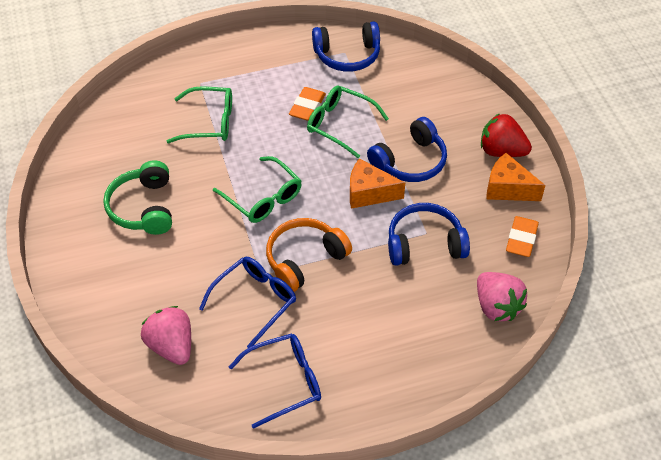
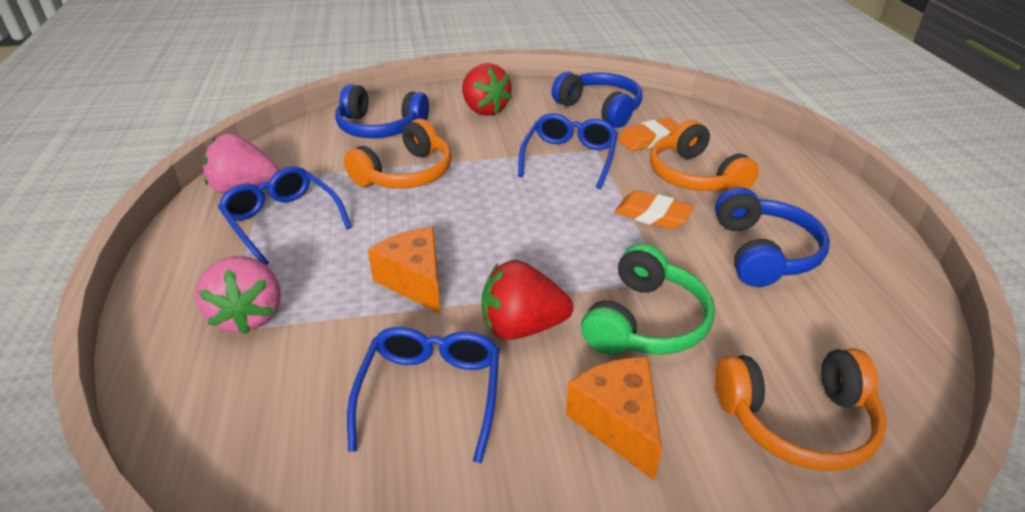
blue glasses: [199,257,296,348] [229,333,321,429] = 2 -> [218,166,352,265] [347,327,499,463] [518,113,618,189] = 3
green glasses: [166,86,232,143] [213,156,302,223] [307,86,389,158] = 3 -> none = 0
orange headphones: [266,218,352,292] = 1 -> [344,119,452,188] [650,120,759,191] [715,348,887,471] = 3
red strawberry: [481,113,532,157] = 1 -> [462,63,512,116] [482,260,573,340] = 2

